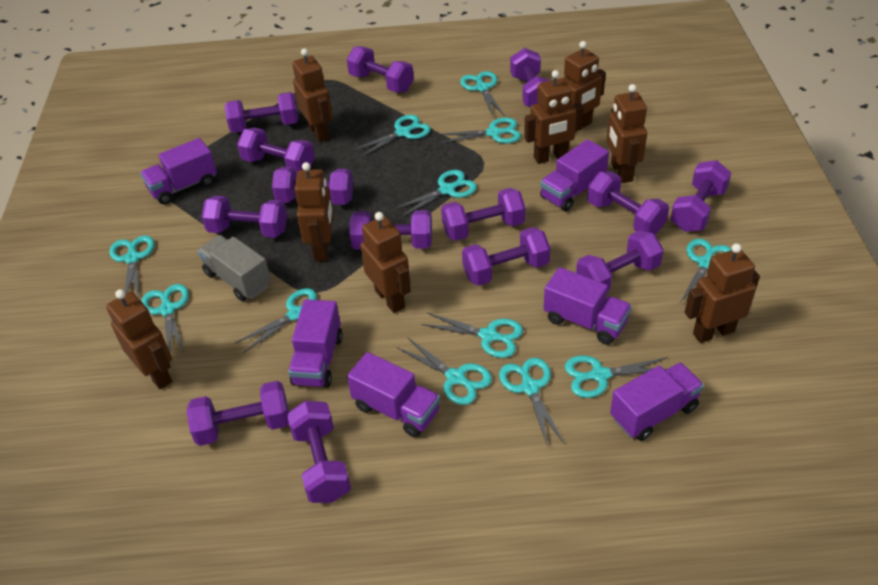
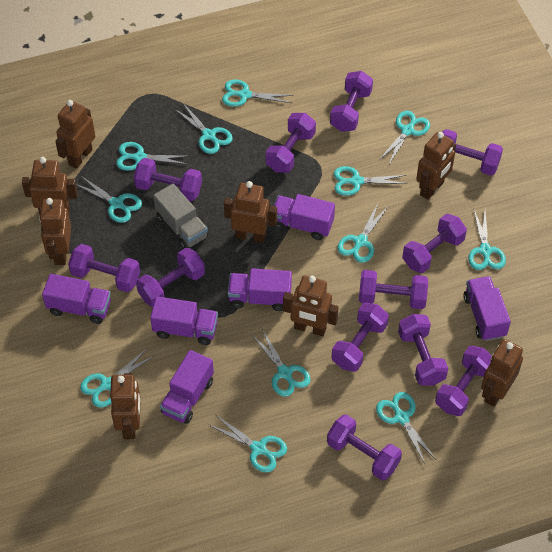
purple dumbbell: [187,381,289,446] [202,196,287,238] [224,92,298,133] [237,128,315,175] [272,167,353,205] [287,401,351,503] [347,46,414,92] [350,210,432,249] [441,188,526,241] [462,227,551,286] [510,48,550,108] [576,230,664,292] [587,171,669,234] [671,160,731,232] = 14 -> [68,244,140,292] [134,158,202,201] [136,248,205,307] [265,113,316,173] [327,414,402,480] [330,71,373,132] [331,303,389,372] [359,270,428,309] [398,314,448,386] [402,214,467,273] [435,346,492,416] [443,129,503,175] = 12

